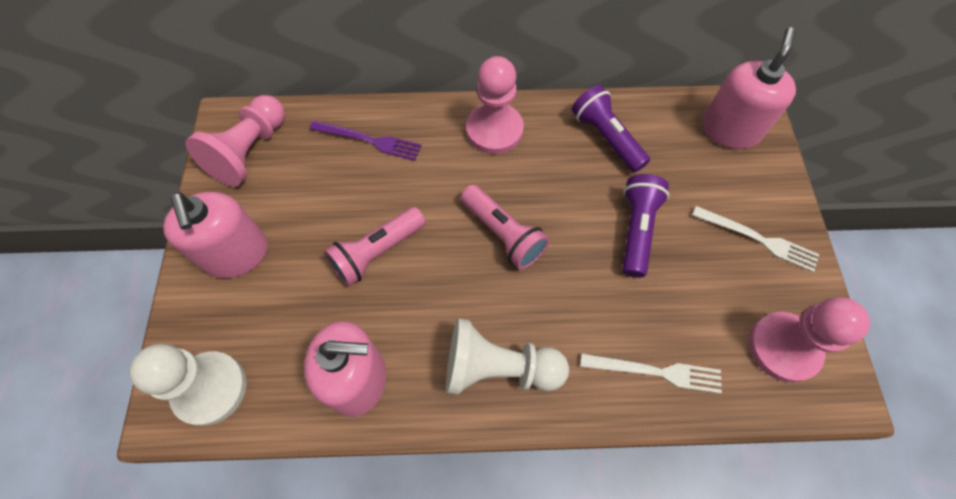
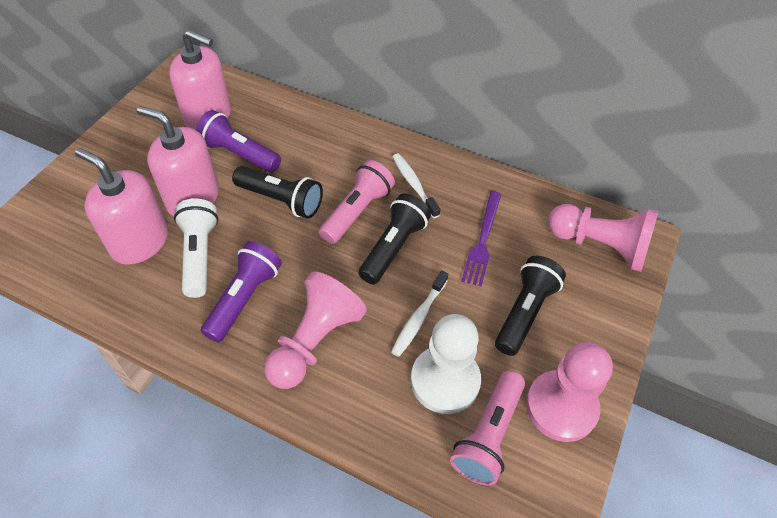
black flashlight: none = 0 -> [232,166,323,219] [358,194,431,284] [495,256,566,356] = 3
white flashlight: none = 0 -> [174,199,218,298] = 1
white fork: [580,353,722,394] [692,206,819,272] = 2 -> none = 0
white pawn: [129,344,247,426] [446,318,569,395] = 2 -> [411,314,481,414] = 1
white toothbrush: none = 0 -> [391,270,448,357] [392,154,441,218] = 2

